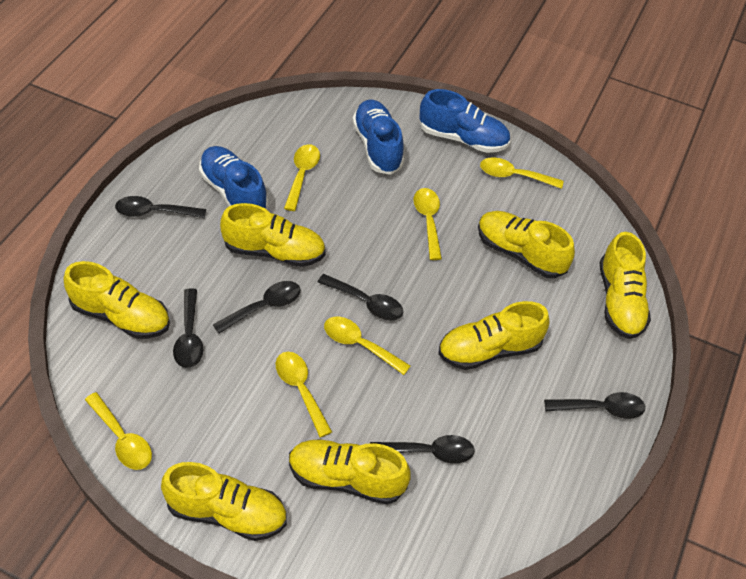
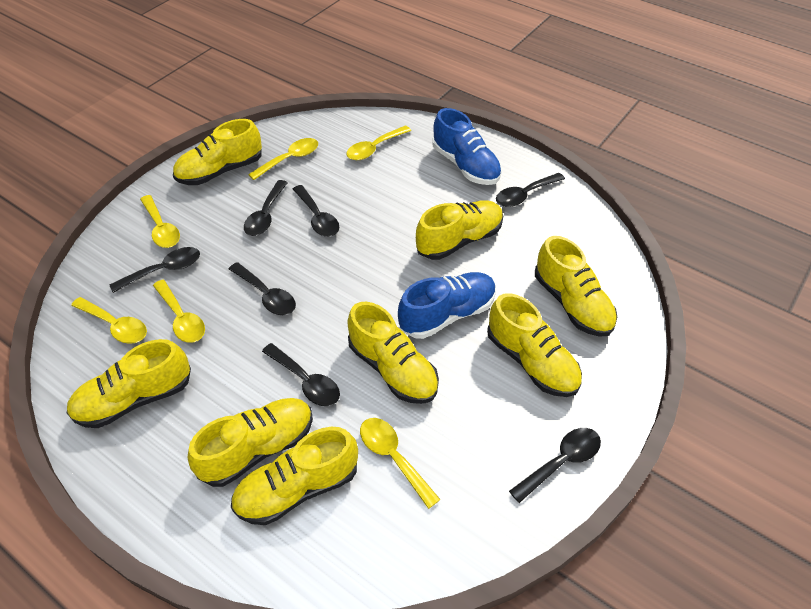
black spoon: [115,196,206,218] [173,288,203,368] [213,281,300,334] [318,274,403,321] [370,435,475,464] [544,392,645,419] = 6 -> [109,247,200,293] [229,262,296,315] [244,180,288,236] [262,343,340,406] [293,185,339,237] [496,173,565,207] [509,428,601,503] = 7
blue shoe: [199,146,268,210] [352,100,404,175] [419,89,510,153] = 3 -> [398,272,496,339] [432,108,502,185] = 2
yellow shoe: [64,261,170,339] [161,462,287,541] [220,203,326,267] [289,439,411,505] [438,301,550,370] [478,211,575,278] [599,232,651,339] = 7 -> [67,339,191,428] [173,119,262,185] [188,398,313,487] [231,427,358,525] [347,302,439,404] [416,200,503,260] [487,293,582,397] [535,236,617,337] = 8

